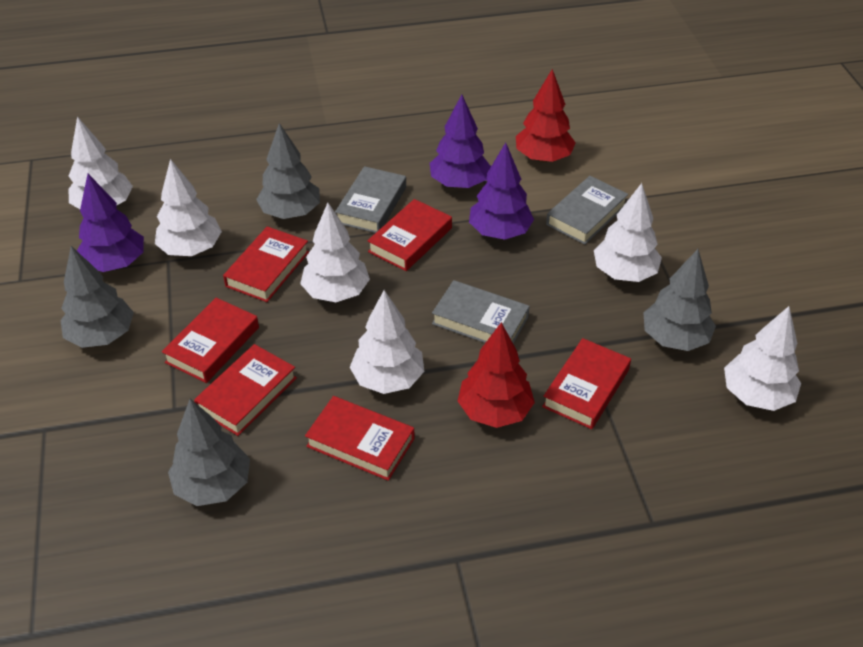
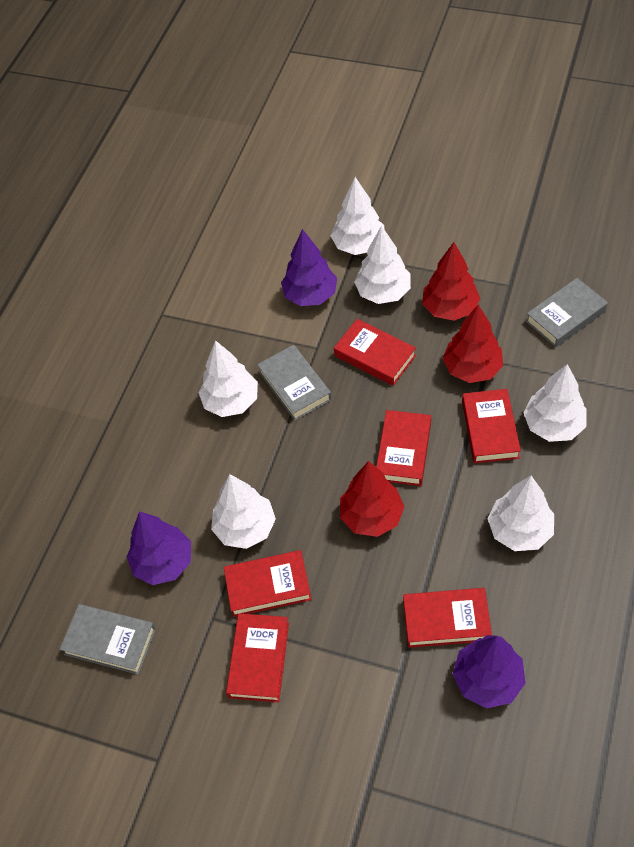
grey tree: [60,246,134,348] [168,399,250,506] [256,123,320,219] [643,249,716,351] = 4 -> none = 0
red tree: [458,322,535,428] [516,69,576,162] = 2 -> [340,461,405,537] [422,242,480,321] [443,305,503,383] = 3

